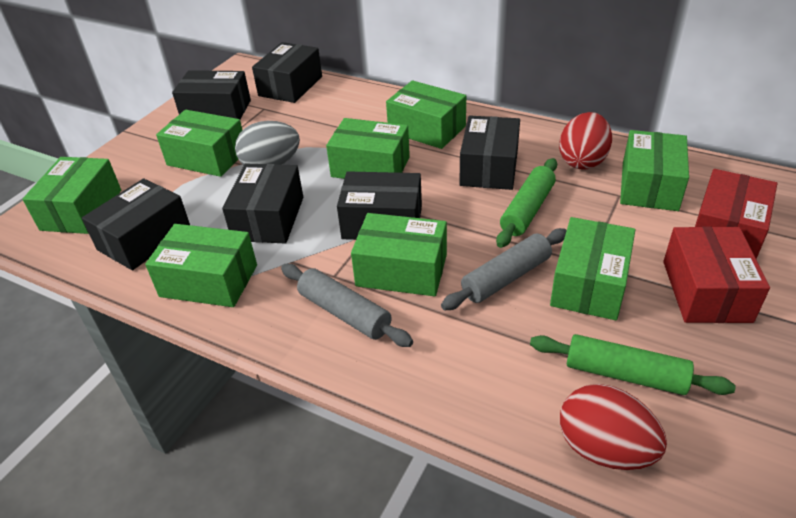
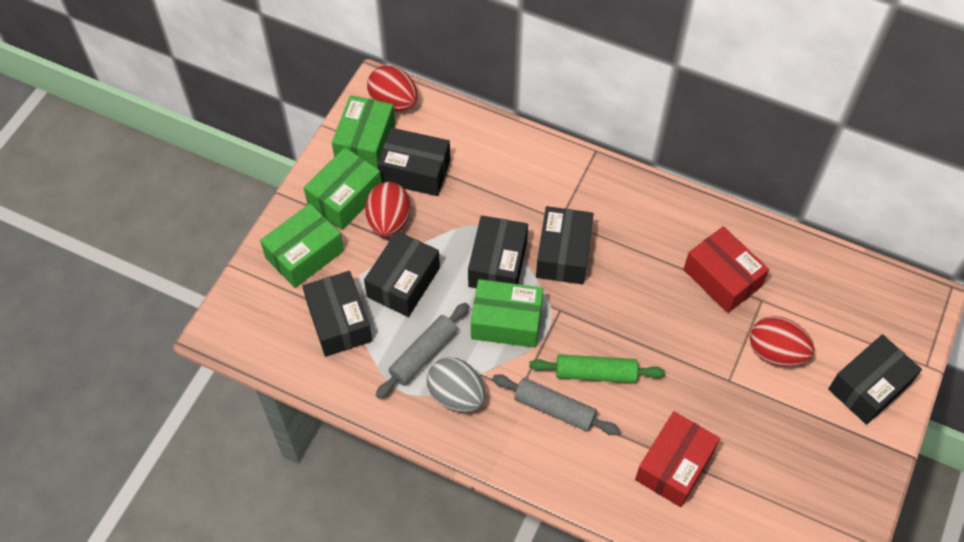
green box: [22,157,121,234] [145,224,257,307] [156,110,242,177] [326,118,410,179] [351,213,447,296] [386,80,466,149] [550,217,635,320] [620,130,689,211] = 8 -> [260,204,344,288] [304,147,382,230] [332,95,395,169] [471,279,544,348] = 4
green rolling pin: [496,158,557,248] [530,334,736,395] = 2 -> [529,354,665,383] = 1
red egg: [559,112,612,170] [560,384,667,470] = 2 -> [365,182,411,237] [367,65,418,111] [750,316,814,366] = 3

